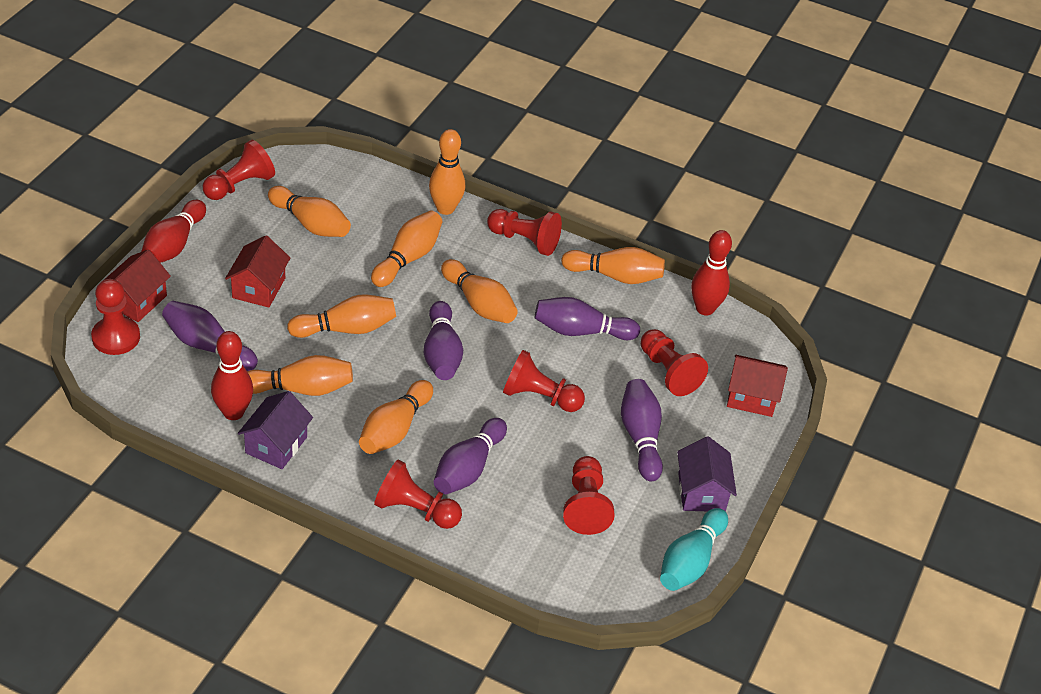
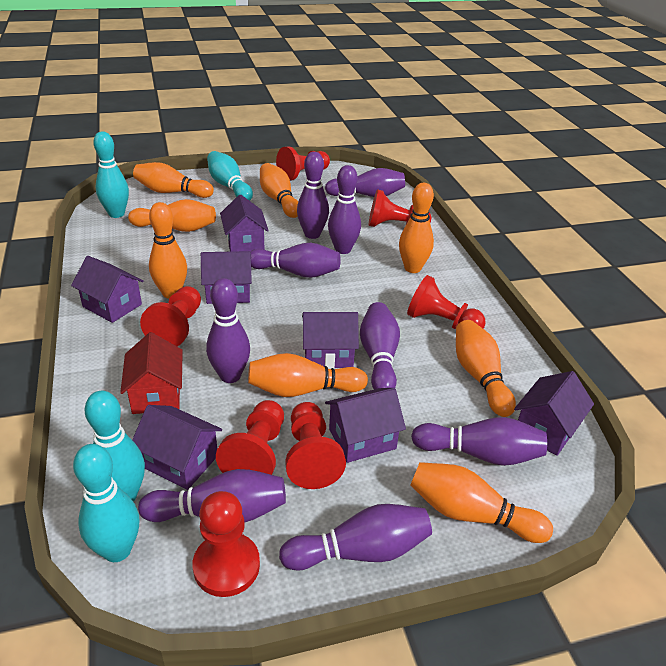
purple bowling pin: [162,301,258,371] [424,301,463,380] [434,418,507,494] [535,297,640,340] [621,379,663,481] = 5 -> [138,469,286,523] [206,278,250,383] [250,243,341,278] [279,504,432,571] [297,152,329,239] [325,168,405,197] [328,165,361,254] [360,302,400,389] [411,417,547,466] = 9
purple house: [238,391,313,469] [677,436,737,512] = 2 -> [71,256,144,323] [132,405,222,490] [201,251,252,304] [220,194,269,252] [302,312,359,369] [325,388,406,463] [514,371,594,456] = 7
red bowling pin: [141,200,206,263] [211,331,253,420] [691,230,732,315] = 3 -> none = 0
red house: [104,249,171,322] [225,235,290,308] [727,355,788,417] = 3 -> [120,332,183,414] = 1
turquoise bowling pin: [660,508,728,591] = 1 -> [73,444,139,562] [84,391,145,501] [93,132,129,218] [207,151,253,201] = 4

